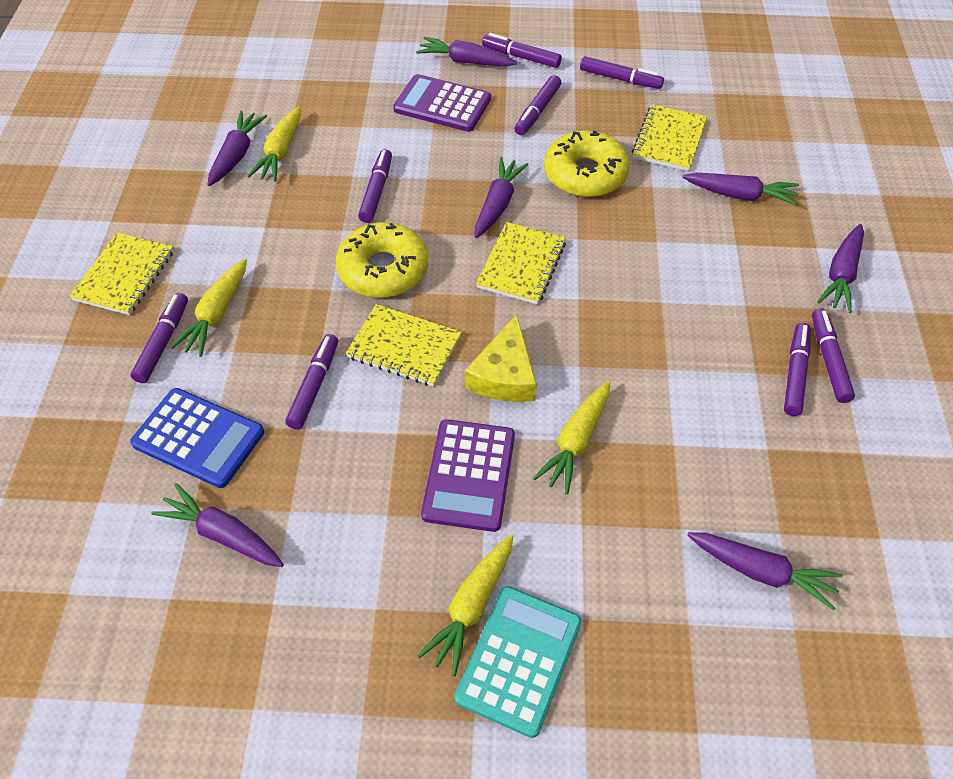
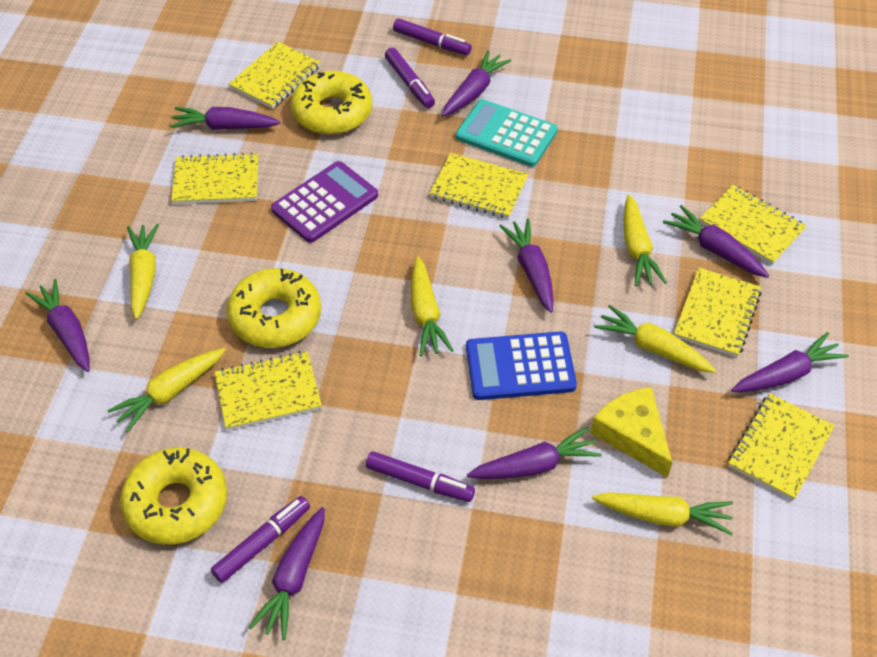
purple calculator: [393,74,491,132] [421,419,515,532] = 2 -> [271,161,378,243] = 1
purple carrot: [151,483,284,567] [207,110,267,186] [416,37,517,67] [475,157,529,238] [682,173,799,206] [687,532,843,611] [817,224,864,313] = 7 -> [25,279,90,372] [170,107,281,130] [248,507,325,640] [442,50,511,116] [467,427,602,479] [500,219,554,313] [663,205,769,278] [732,332,849,392] = 8
purple marker: [130,293,188,383] [285,334,338,430] [358,149,392,223] [482,33,562,68] [515,75,561,135] [580,56,664,89] [784,323,811,416] [812,308,855,403] = 8 -> [211,496,310,583] [366,451,475,502] [385,48,435,108] [393,18,472,55] = 4
yellow carrot: [170,259,247,357] [247,106,301,182] [417,535,513,676] [533,381,610,495] = 4 -> [107,348,226,433] [127,224,159,319] [411,256,454,356] [592,493,733,535] [594,305,716,373] [624,195,667,286] = 6
yellow donut: [336,222,428,298] [544,130,630,197] = 2 -> [120,447,227,545] [227,268,321,348] [291,71,372,135] = 3
yellow notebook: [69,232,174,315] [346,304,462,387] [476,222,566,305] [632,104,707,171] = 4 -> [171,153,259,204] [215,351,322,431] [229,42,320,109] [429,153,528,219] [674,268,762,357] [700,185,806,265] [728,393,835,500] = 7

